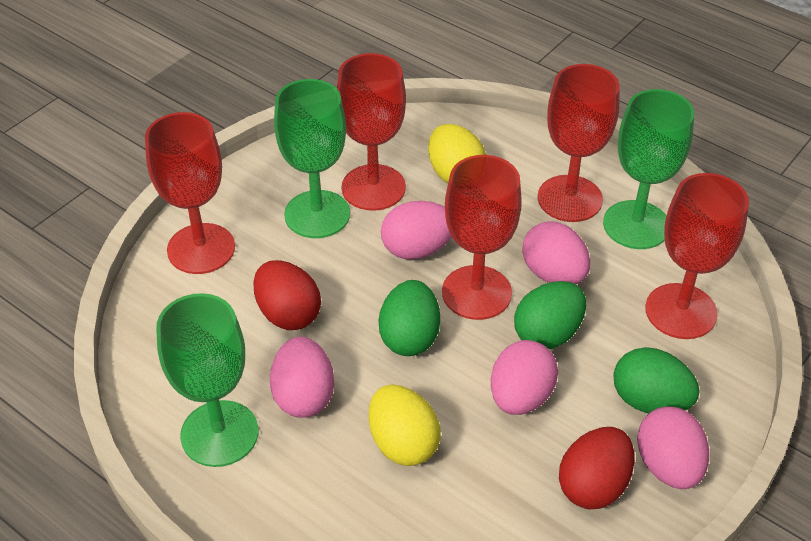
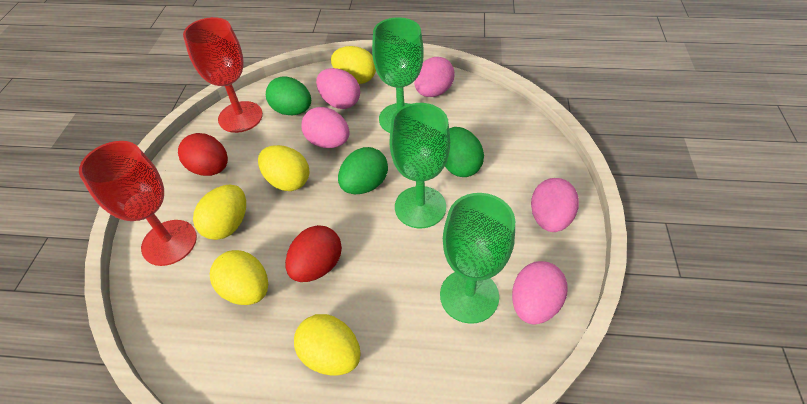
red goblet: [145,112,235,274] [337,53,406,211] [442,155,522,320] [538,64,620,222] [645,173,749,339] = 5 -> [79,141,197,266] [183,17,263,133] = 2
yellow egg: [369,384,441,466] [428,124,486,183] = 2 -> [193,185,246,240] [210,250,268,305] [258,145,309,191] [294,314,361,376] [331,46,376,84] = 5

